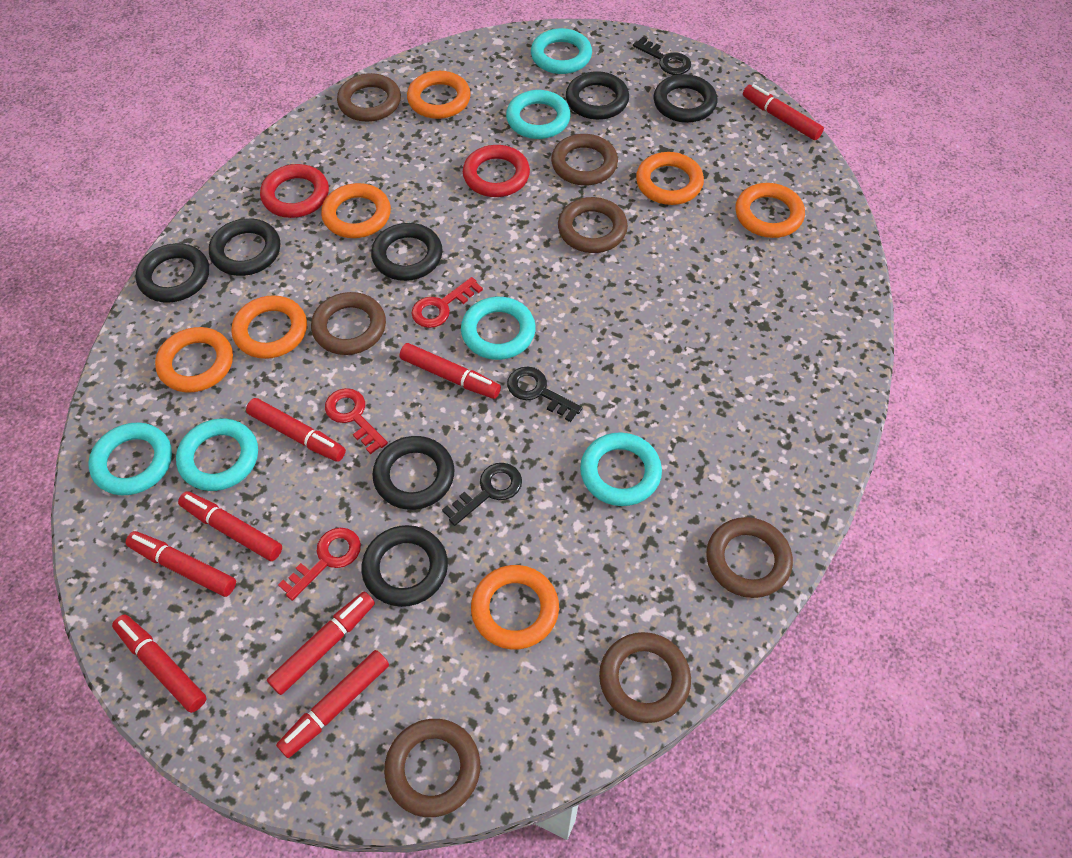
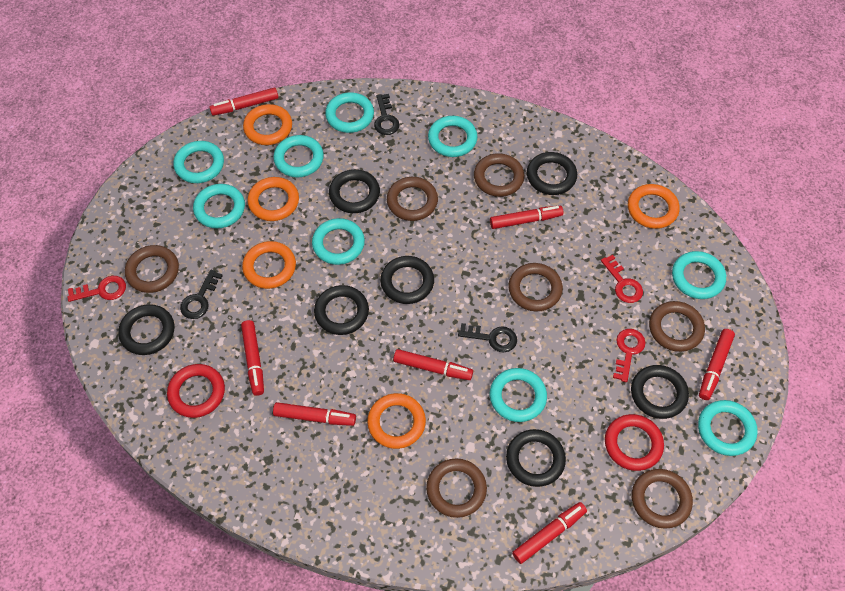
orange ring: [155,327,233,393] [232,295,307,359] [321,183,391,238] [407,71,471,119] [471,565,559,650] [636,152,704,205] [735,183,805,238] = 7 -> [242,241,296,289] [243,104,292,145] [247,177,299,221] [367,393,426,449] [628,184,680,229] = 5
red marker: [112,615,207,713] [126,531,236,597] [178,491,282,561] [246,398,346,462] [267,592,375,695] [276,650,389,758] [400,343,501,399] [743,84,824,140] = 8 -> [209,87,278,116] [241,320,264,396] [273,402,356,426] [393,349,473,380] [490,206,563,229] [512,502,587,564] [699,329,735,400] = 7
turquoise ring: [88,422,172,495] [176,419,258,491] [461,297,536,360] [506,90,571,139] [531,28,592,74] [580,432,662,506] = 6 -> [173,141,224,183] [193,184,245,228] [273,135,324,177] [312,218,365,265] [325,92,374,133] [428,116,478,157] [490,368,547,422] [672,251,726,299] [698,400,758,456] = 9

